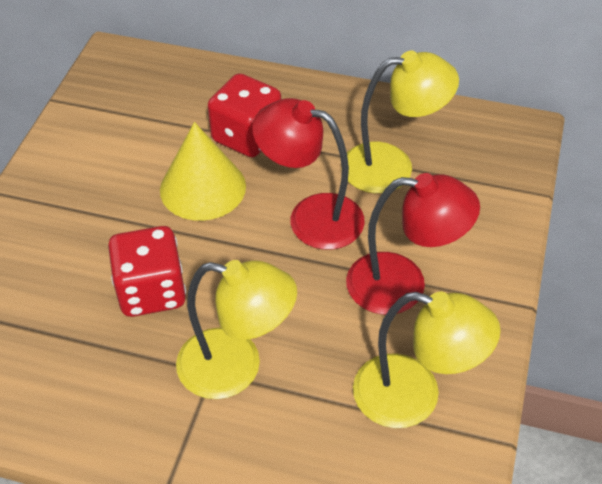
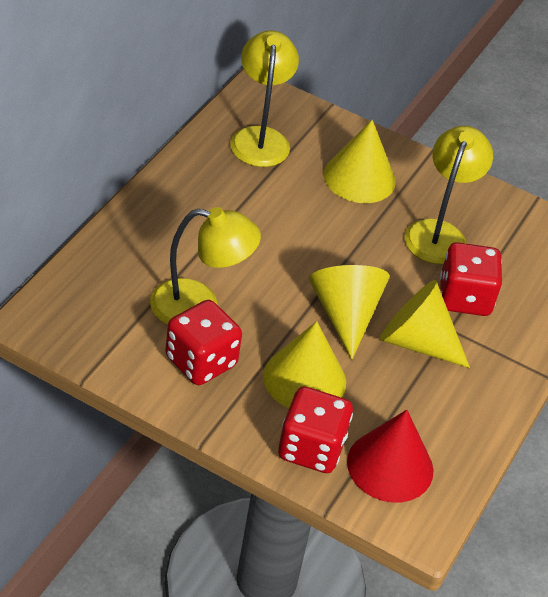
red cone: none = 0 -> [347,410,433,503] = 1
red dice: [108,226,186,317] [208,73,281,157] = 2 -> [165,300,242,385] [278,386,353,473] [440,242,502,316] = 3
red lamp: [252,98,365,250] [346,173,480,315] = 2 -> none = 0
yellow cone: [160,122,246,221] = 1 -> [263,321,346,408] [309,265,390,360] [324,120,396,203] [380,280,470,368] = 4

